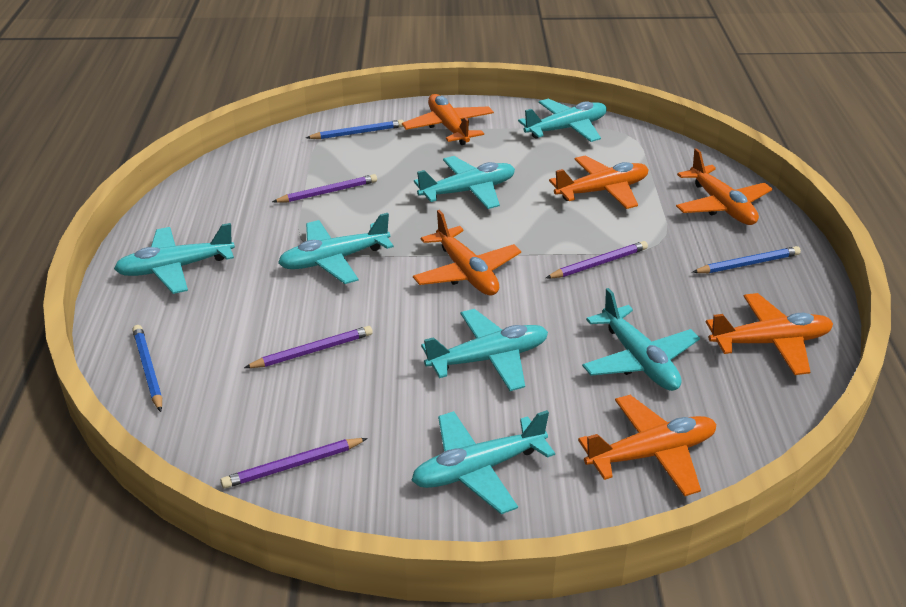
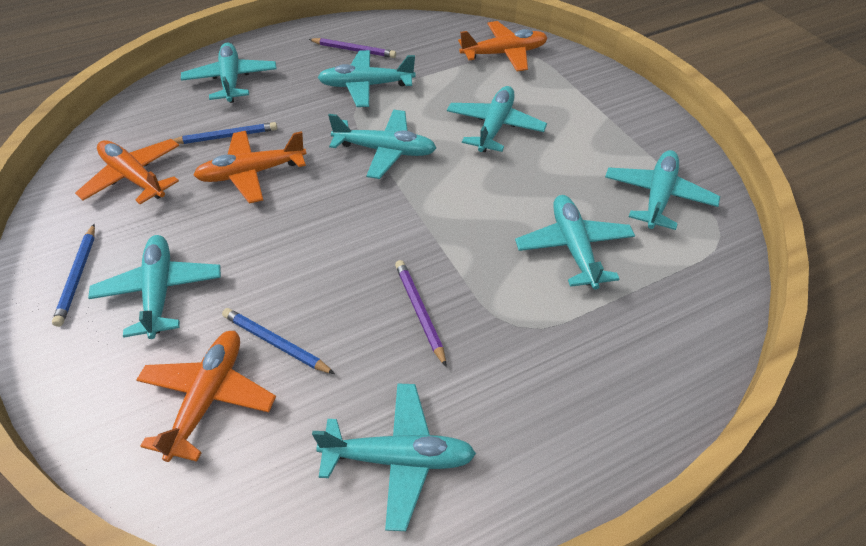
orange plane: [402,94,494,145] [413,210,521,296] [549,155,649,209] [578,395,716,496] [676,148,772,225] [706,293,833,375] = 6 -> [75,139,179,204] [136,331,276,462] [193,131,307,204] [458,21,548,72] = 4
purple pencil: [220,438,368,488] [244,326,373,368] [272,174,377,203] [546,241,648,278] = 4 -> [308,38,396,58] [395,260,447,367] = 2
turquoise plane: [114,223,235,294] [278,213,394,284] [411,410,555,514] [414,156,515,209] [421,309,548,391] [518,99,607,142] [582,288,700,391] = 7 -> [88,235,221,339] [181,43,277,103] [312,383,476,531] [317,50,416,107] [328,110,436,179] [447,86,547,152] [515,195,635,289] [605,150,720,230] = 8

